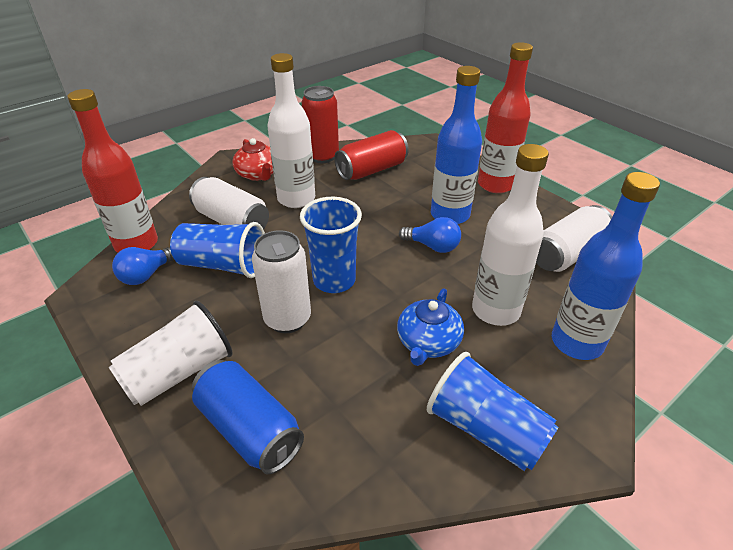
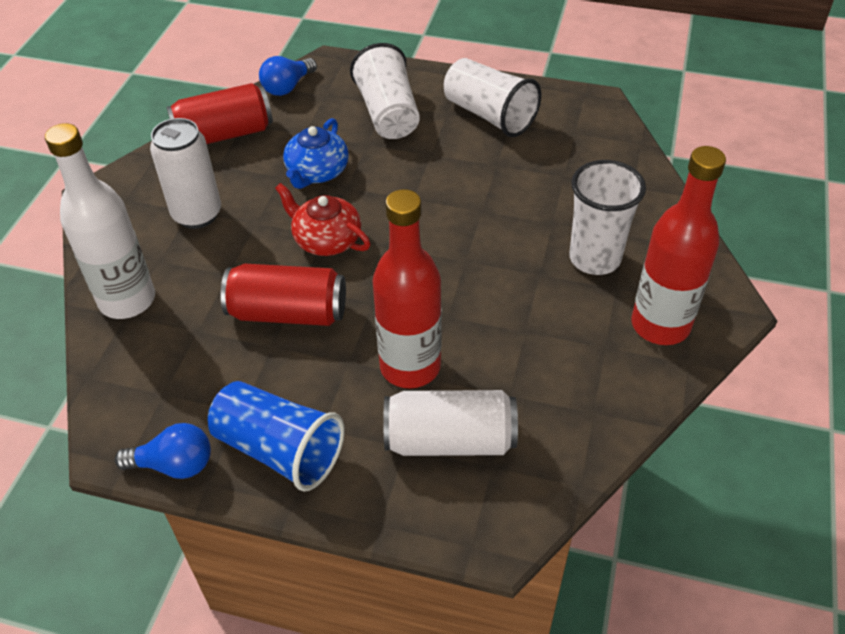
blue bottle: [431,66,482,224] [552,172,660,360] = 2 -> none = 0
blue can: [192,360,304,474] = 1 -> none = 0
blue cup: [170,222,265,278] [300,197,362,293] [427,352,559,471] = 3 -> [208,381,345,491] = 1
white bottle: [267,53,315,208] [472,144,549,326] = 2 -> [45,123,155,319] = 1
white can: [189,177,269,229] [252,230,311,333] [536,205,612,272] = 3 -> [150,118,221,229] [383,390,518,456] = 2
white cup: [109,301,233,406] = 1 -> [350,43,420,139] [444,58,541,137] [569,160,646,275] = 3

